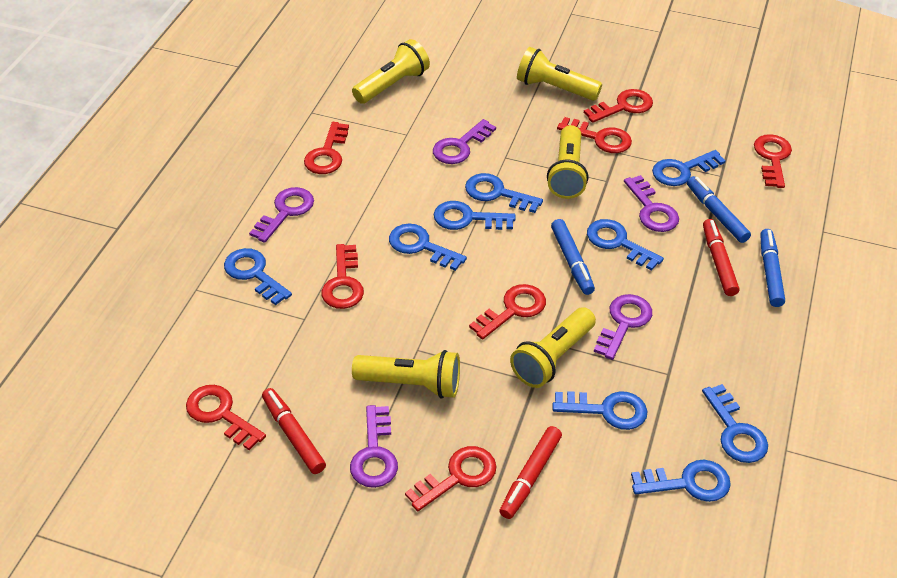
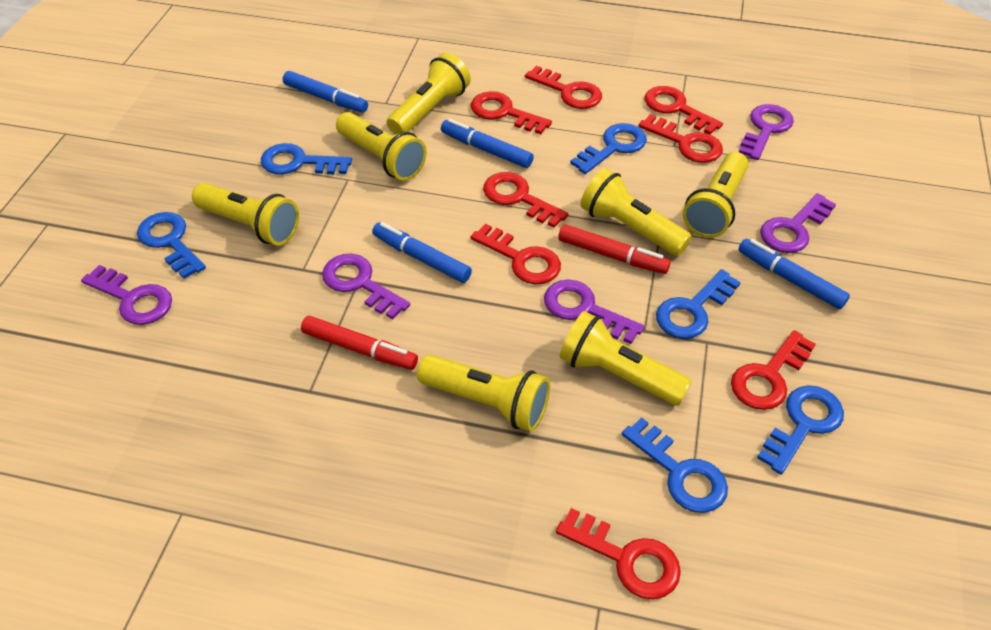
blue key: [224,248,292,305] [389,224,467,271] [434,201,515,230] [465,173,543,213] [552,391,648,430] [587,219,664,271] [631,460,731,502] [652,150,726,186] [702,384,768,463] = 9 -> [137,212,206,279] [261,143,352,174] [570,123,647,174] [622,417,728,513] [656,269,741,339] [757,385,844,475] = 6
blue marker: [551,219,595,295] [687,176,751,243] [760,229,785,307] = 3 -> [283,71,368,113] [372,222,472,283] [441,119,534,168] [738,239,850,309] = 4
red marker: [262,388,326,474] [499,426,562,519] [703,219,739,296] = 3 -> [301,316,418,370] [558,224,671,274] = 2
yellow flashlight: [352,39,430,104] [352,350,460,399] [510,307,596,388] [517,47,602,101] [547,125,588,199] = 5 -> [192,183,299,246] [336,112,427,181] [387,53,471,135] [417,355,550,432] [559,311,692,406] [581,168,692,256] [683,152,749,238] = 7

